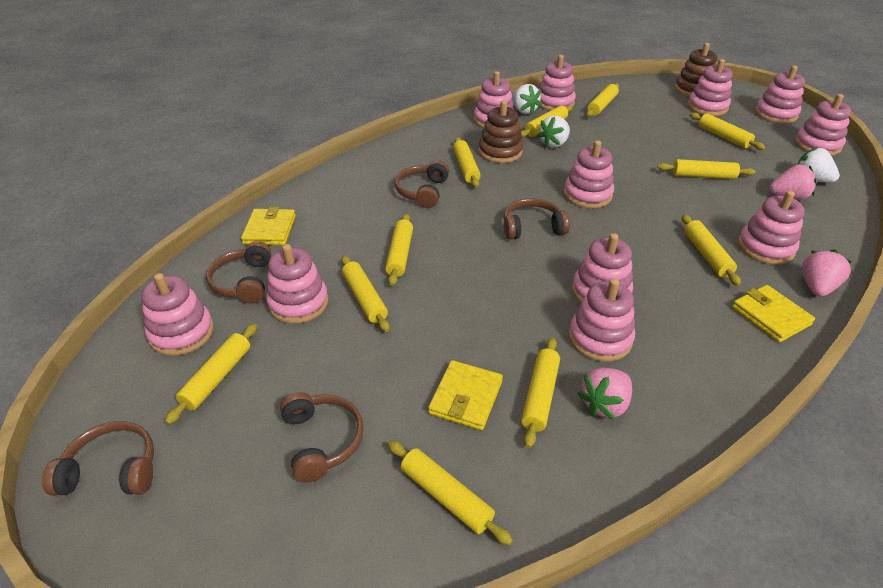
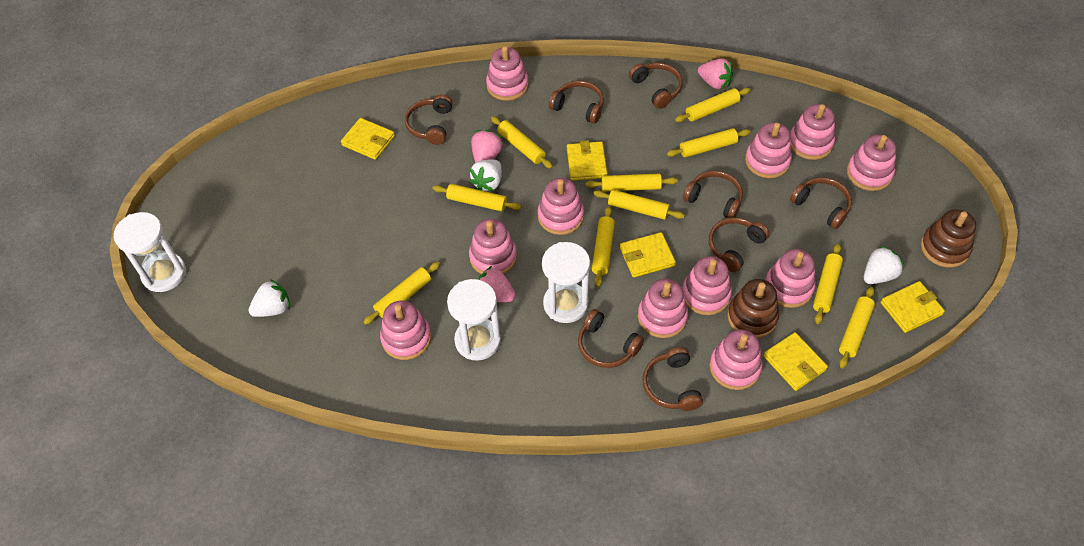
brown headphones: [42,421,154,496] [206,241,271,304] [280,392,364,483] [395,160,449,208] [503,198,570,240] = 5 -> [405,94,453,145] [549,81,604,124] [578,309,644,368] [629,63,683,109] [642,347,703,411] [683,171,743,218] [709,218,770,272] [790,177,852,229] = 8
white hourglass: none = 0 -> [114,212,186,292] [447,279,501,361] [542,242,590,323] = 3
yellow rolling pin: [165,324,257,425] [341,256,390,332] [385,214,413,286] [388,440,513,545] [453,137,481,188] [521,105,573,137] [521,337,560,448] [586,83,619,117] [657,159,756,179] [682,215,741,286] [690,113,765,150] = 11 -> [363,262,440,325] [432,184,521,212] [491,116,553,169] [585,173,678,192] [592,206,615,287] [594,190,685,220] [667,128,751,158] [675,88,751,122] [813,244,843,324] [839,287,875,369] = 10
yellow wallet: [241,207,296,245] [428,360,503,430] [732,285,815,343] = 3 -> [341,118,395,160] [567,140,607,181] [620,232,676,277] [763,332,828,391] [880,281,945,333] = 5

